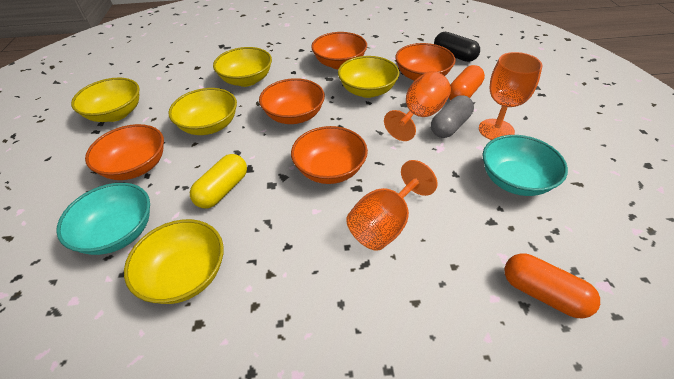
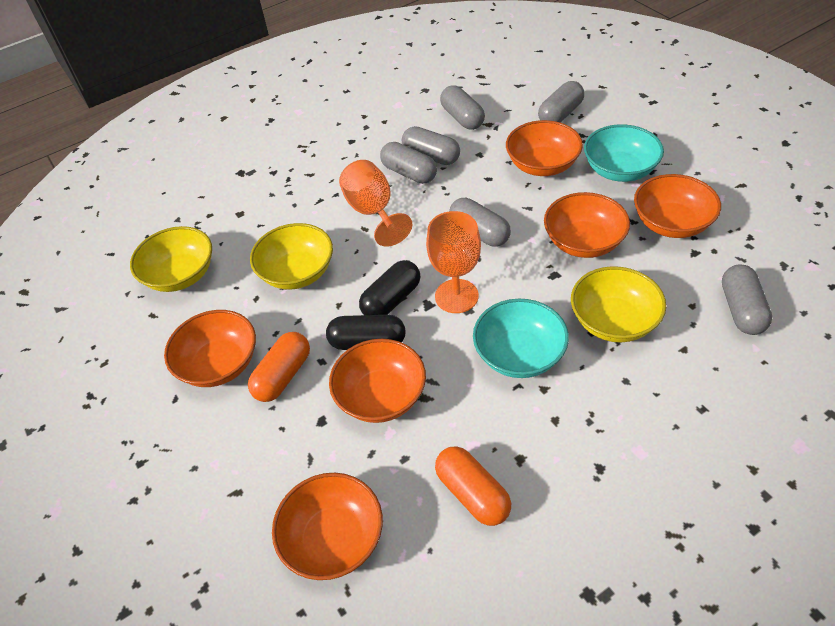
black capsule: [434,32,480,62] = 1 -> [326,315,406,350] [359,260,420,315] = 2
grey capsule: [431,95,474,138] = 1 -> [380,142,437,184] [402,126,460,165] [440,85,485,130] [449,198,511,247] [538,81,584,123] [722,265,772,335] = 6
orange bowl: [85,124,164,180] [259,78,325,124] [291,126,368,184] [311,32,367,69] [395,43,456,81] = 5 -> [164,310,256,387] [272,473,383,580] [329,339,426,423] [506,120,583,176] [544,192,630,258] [634,174,721,238] = 6
orange goblet: [346,160,437,251] [384,71,451,141] [479,52,542,140] = 3 -> [339,160,412,247] [426,211,481,313] = 2
yellow bowl: [71,77,140,122] [124,219,224,304] [168,88,237,135] [213,47,272,87] [338,56,399,98] = 5 -> [130,226,212,292] [250,223,333,290] [571,266,666,342] = 3
yellow capsule: [190,154,247,208] = 1 -> none = 0

